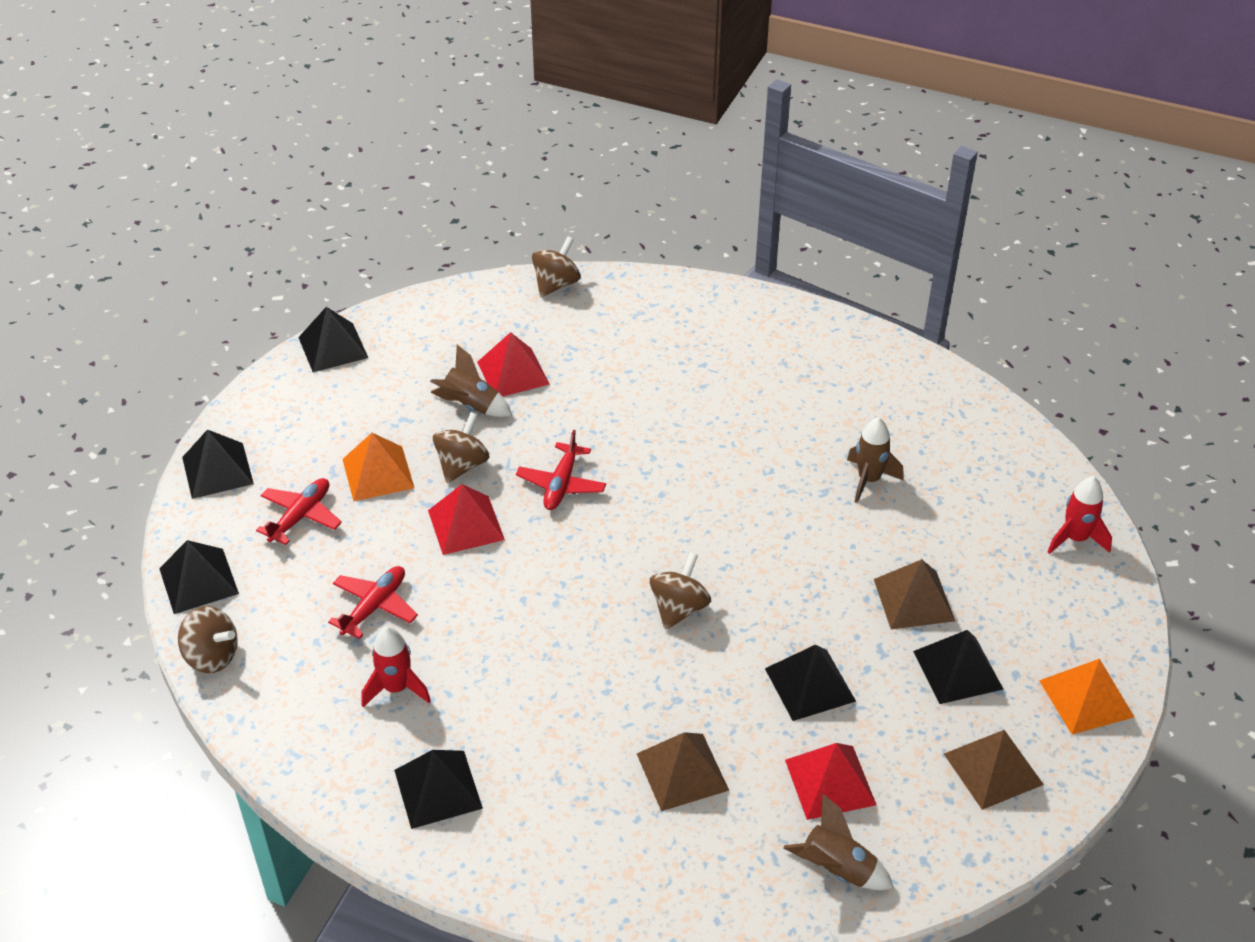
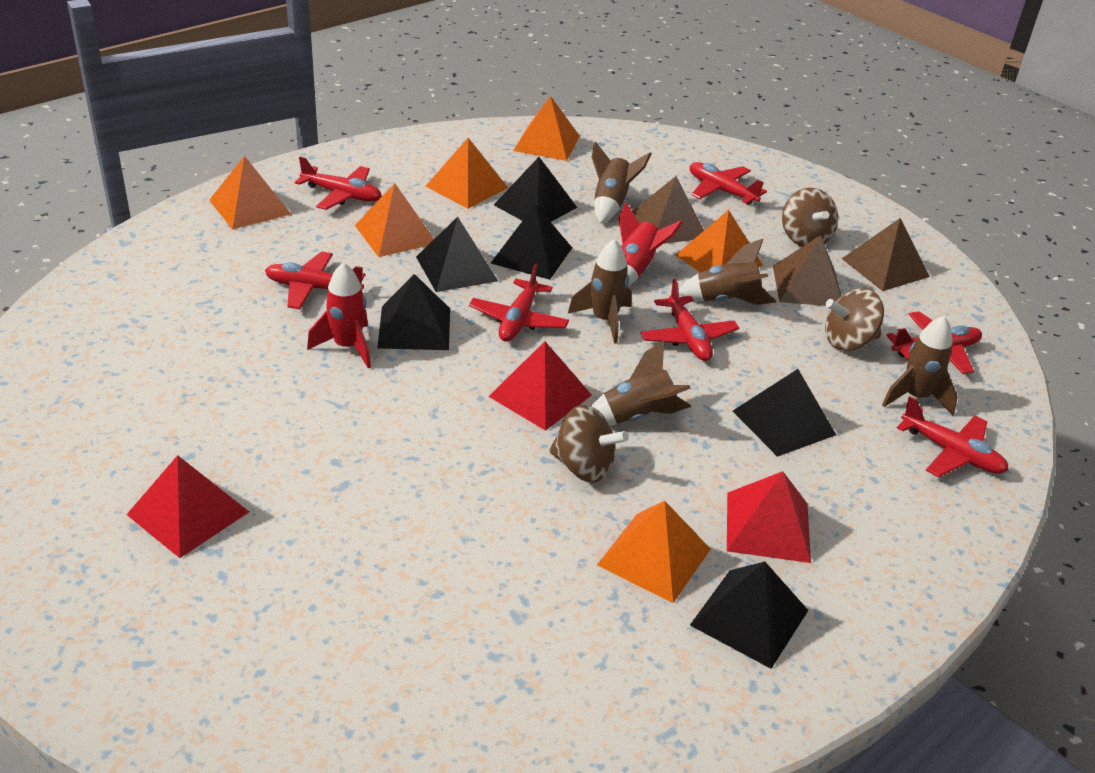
brown rocket: [430,345,512,417] [783,794,894,890] [847,417,904,503] = 3 -> [568,239,632,344] [591,141,651,224] [591,341,691,424] [679,239,777,305] [882,316,958,415] = 5
brown spinning top: [178,606,238,673] [433,412,490,483] [532,236,581,297] [650,552,711,630] = 4 -> [549,405,629,483] [782,188,838,247] [825,288,884,351] = 3
orange pyramid: [342,433,414,501] [1039,659,1134,735] = 2 -> [209,156,291,230] [355,183,434,257] [426,138,508,209] [513,96,580,161] [597,501,711,603] [675,210,763,272] = 6
red plane: [256,478,342,545] [328,566,418,639] [516,430,606,510] = 3 -> [265,251,365,309] [295,157,382,210] [469,264,569,342] [640,279,739,361] [690,162,767,205] [886,311,982,374] [897,396,1009,477] = 7

